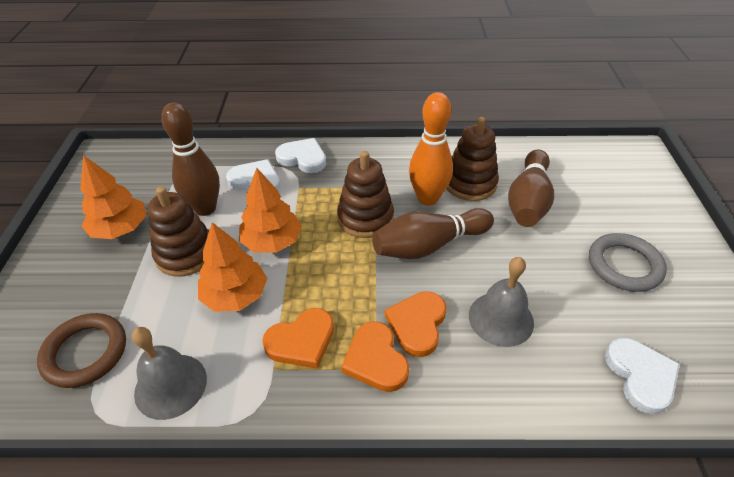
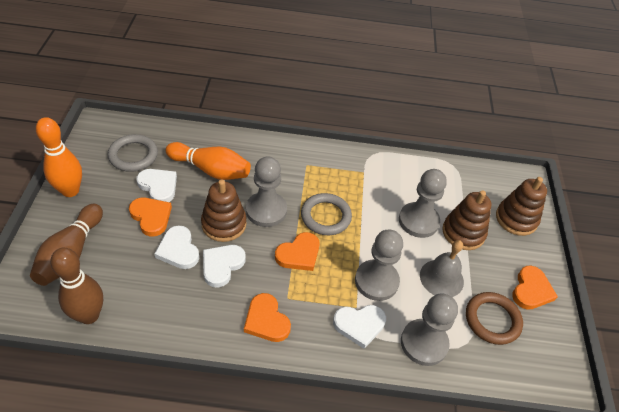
brown bowling pin: [161,103,220,216] [372,208,494,259] [508,149,554,227] = 3 -> [30,204,103,286] [50,248,103,324] = 2
grey bell: [132,327,207,420] [469,257,534,347] = 2 -> [420,240,464,297] = 1
grey pawn: none = 0 -> [246,157,287,227] [355,230,403,301] [399,169,447,238] [401,293,458,366] = 4
grey ring: [589,233,667,292] = 1 -> [108,134,158,172] [301,193,352,235] = 2
orange bowling pin: [409,92,453,206] = 1 -> [36,117,82,197] [165,142,251,180] = 2
orange heart: [262,308,334,369] [342,321,409,392] [385,291,446,357] = 3 -> [129,198,172,236] [244,293,291,342] [275,232,320,271] [512,266,558,310] = 4
orange tree: [80,155,146,239] [198,222,267,312] [239,168,302,253] = 3 -> none = 0
white heart: [226,159,280,191] [275,138,326,173] [605,338,680,414] = 3 -> [136,169,177,202] [154,225,199,269] [203,245,246,287] [333,305,386,349] = 4

